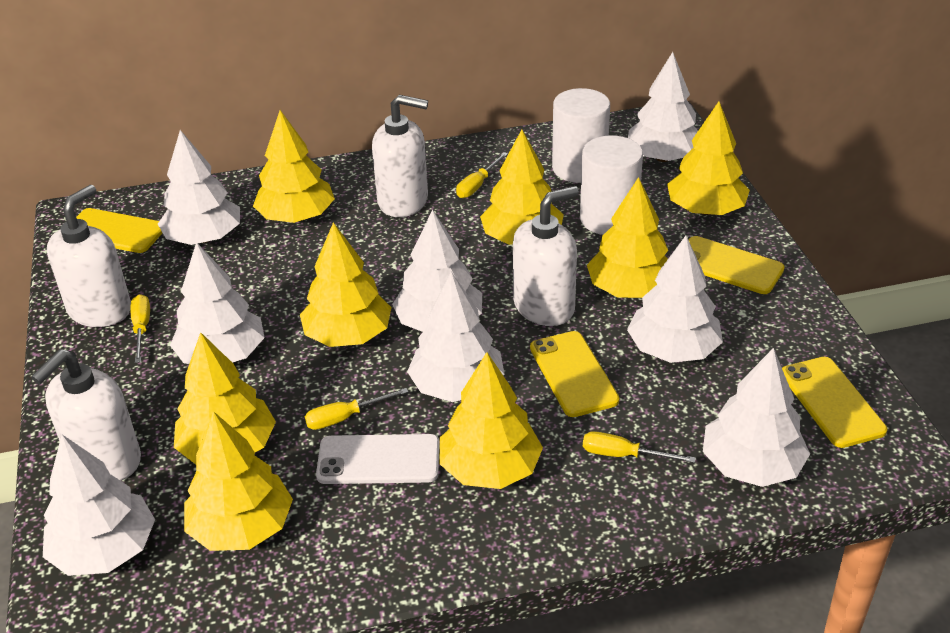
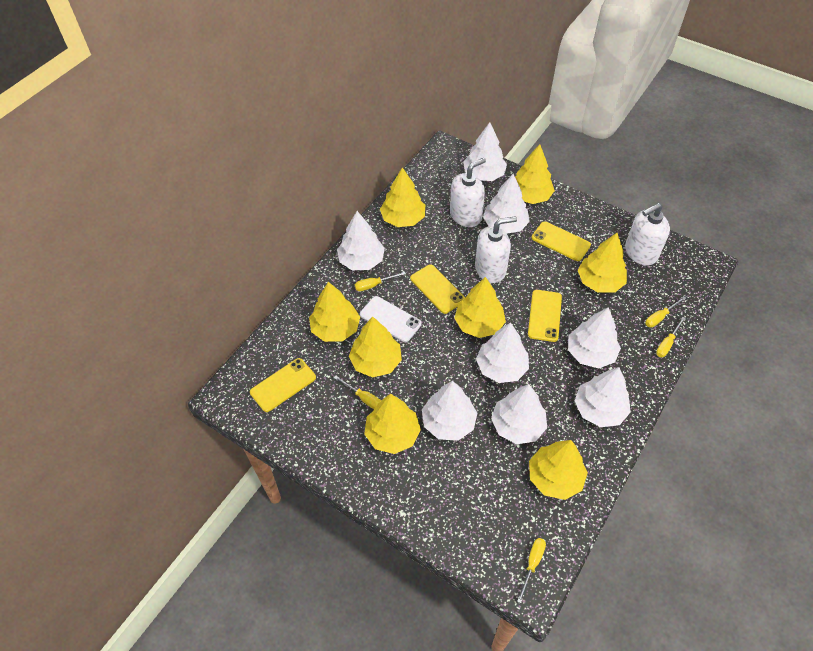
white cylinder: [552,88,610,183] [580,135,643,235] = 2 -> none = 0
white soap dispenser: [31,349,141,481] [47,185,131,327] [372,95,428,217] [513,186,579,326] = 4 -> [450,158,486,227] [475,216,517,283] [625,203,670,265] = 3
yellow screwdriver: [130,294,150,363] [305,388,408,430] [456,152,508,198] [583,431,696,463] = 4 -> [334,376,381,409] [355,272,406,291] [517,538,546,603] [645,296,686,328] [656,317,686,357] = 5

